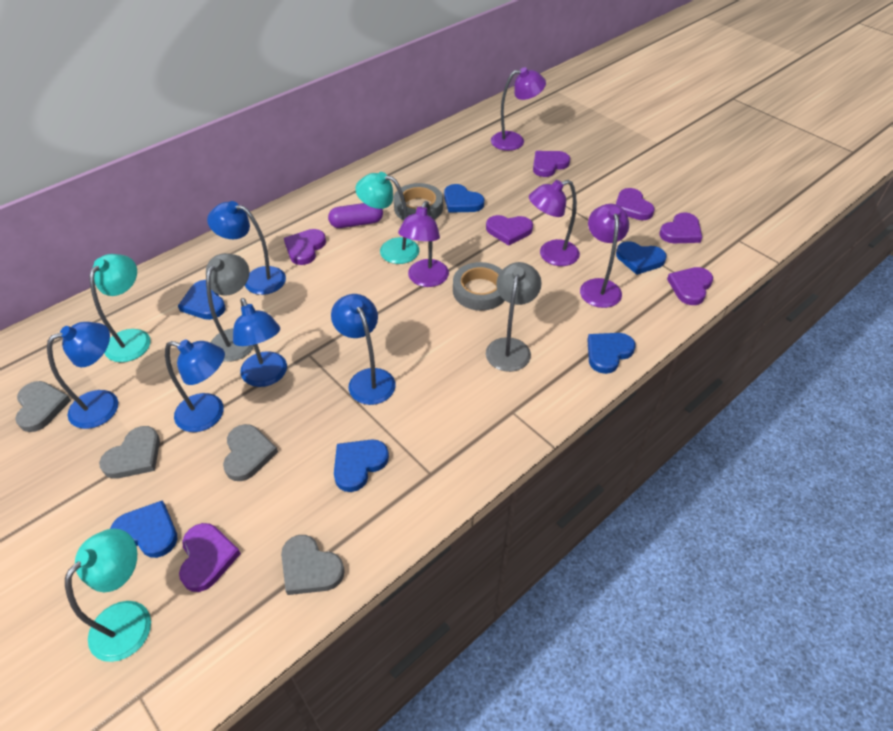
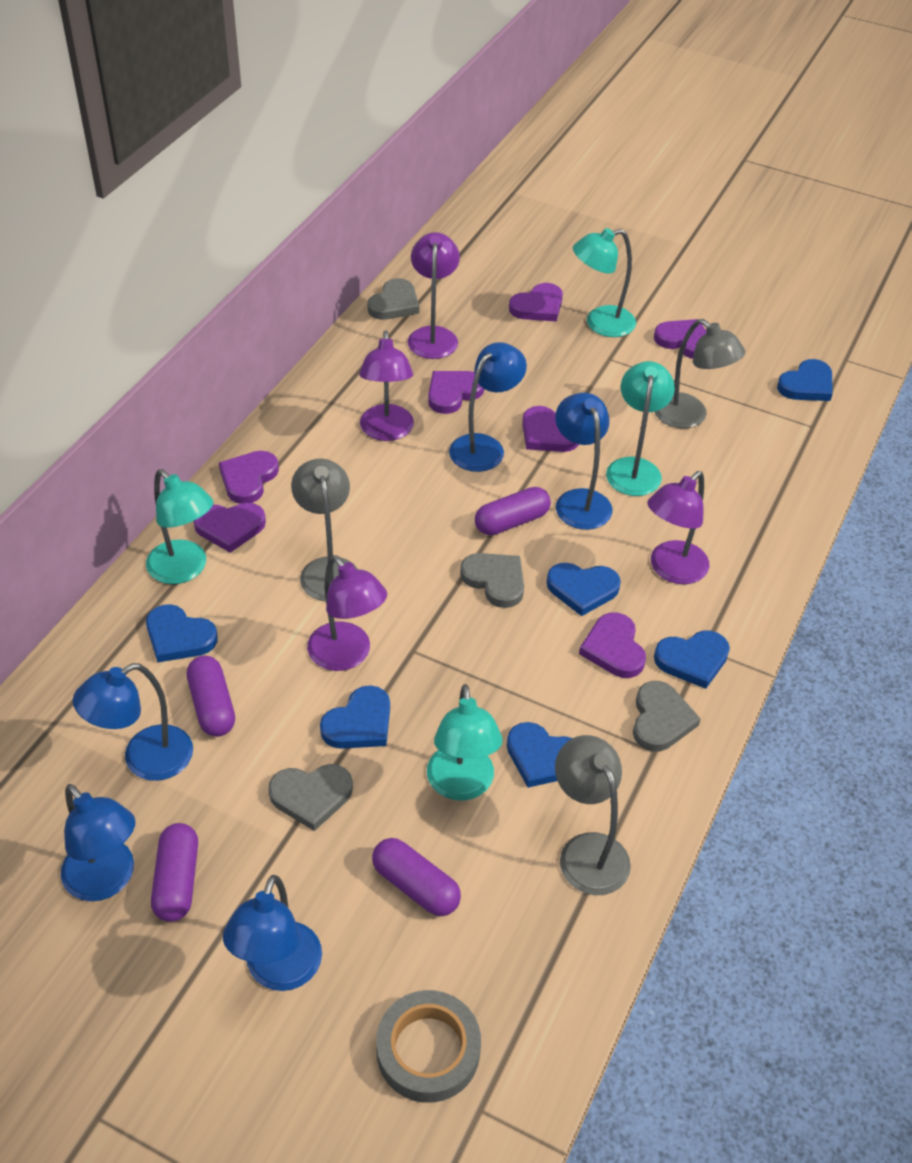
grey lamp: [206,253,254,362] [486,262,542,372] = 2 -> [291,459,358,601] [555,735,631,895] [655,319,745,429] = 3
grey tape: [393,183,443,220] [453,262,505,311] = 2 -> [376,990,481,1103] = 1
purple capsule: [328,203,383,228] = 1 -> [151,823,198,922] [187,655,235,737] [372,838,461,916] [475,487,551,535] = 4
turquoise lamp: [65,528,151,662] [89,254,151,362] [355,172,419,264] = 3 -> [146,469,213,584] [427,684,503,801] [573,228,636,337] [606,361,675,496] = 4

